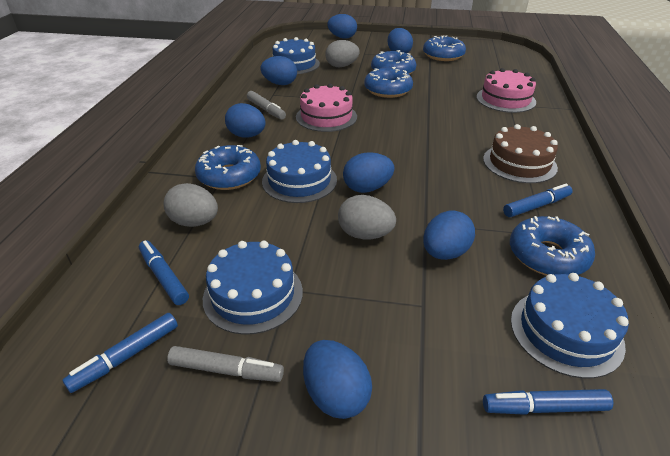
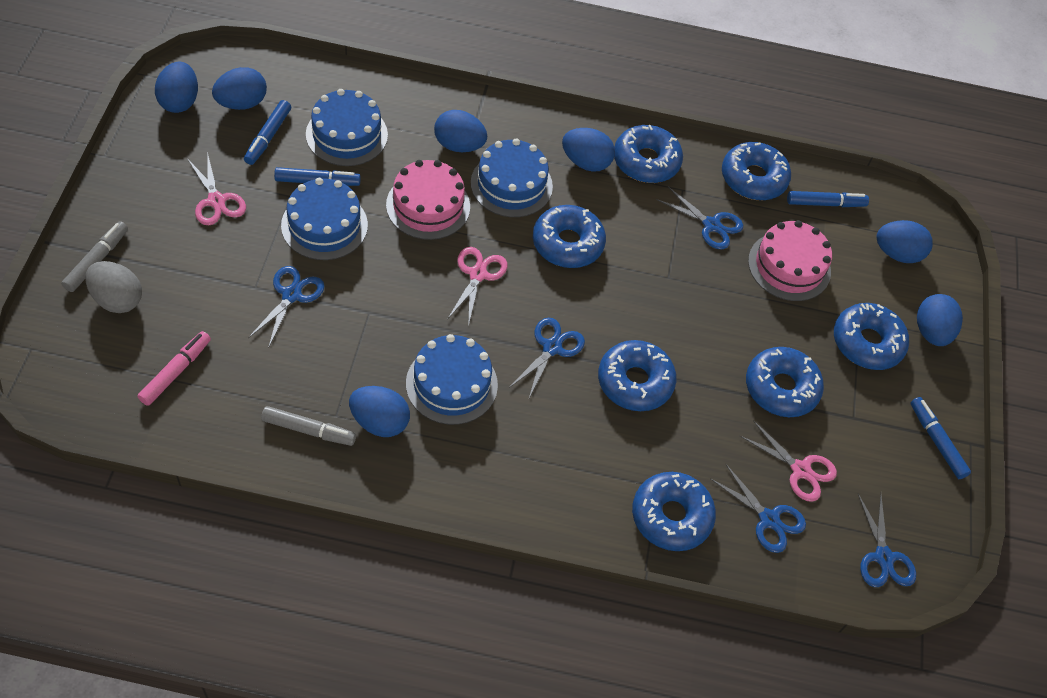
blue donut: [195,145,261,190] [364,67,413,98] [371,50,416,75] [423,35,466,61] [510,216,595,276] = 5 -> [533,205,606,268] [598,340,677,411] [614,125,683,183] [632,472,716,551] [722,142,791,200] [746,347,824,417] [834,303,909,370] = 7
blue scissors: none = 0 -> [248,266,325,348] [509,318,585,398] [657,187,743,249] [710,464,806,553] [858,494,916,587] = 5
brown cake: [483,124,558,183] = 1 -> none = 0
grey egg: [163,183,218,227] [325,40,360,67] [338,195,396,239] = 3 -> [85,261,142,313] = 1
pink marker: none = 0 -> [137,331,211,406] = 1
pink scissors: none = 0 -> [187,152,246,225] [448,247,507,327] [740,420,837,502] = 3

